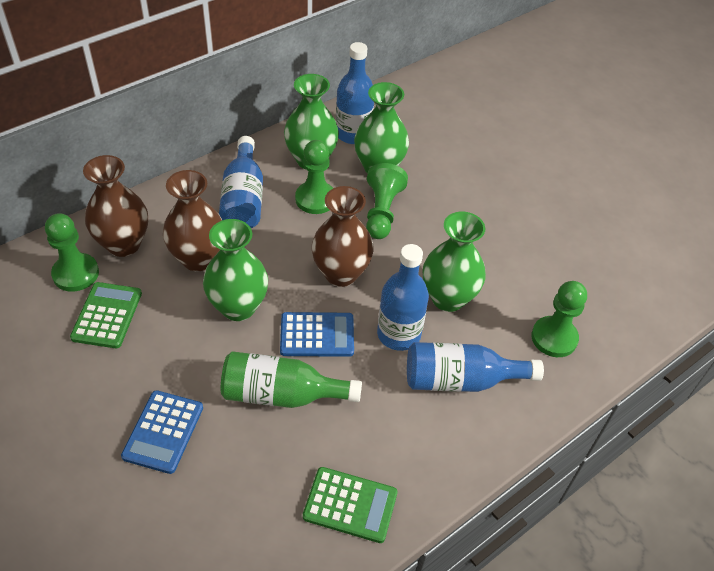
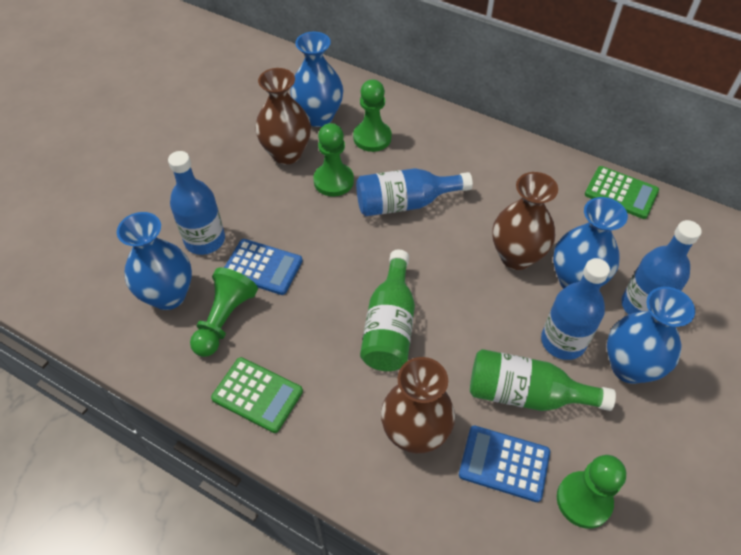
blue vase: none = 0 -> [117,212,192,310] [290,32,343,127] [553,197,628,289] [607,287,695,384] = 4
green bottle: [221,351,362,408] = 1 -> [360,250,415,371] [470,349,616,411] = 2
green vase: [203,219,268,321] [284,74,339,169] [354,82,409,174] [423,212,486,312] = 4 -> none = 0

